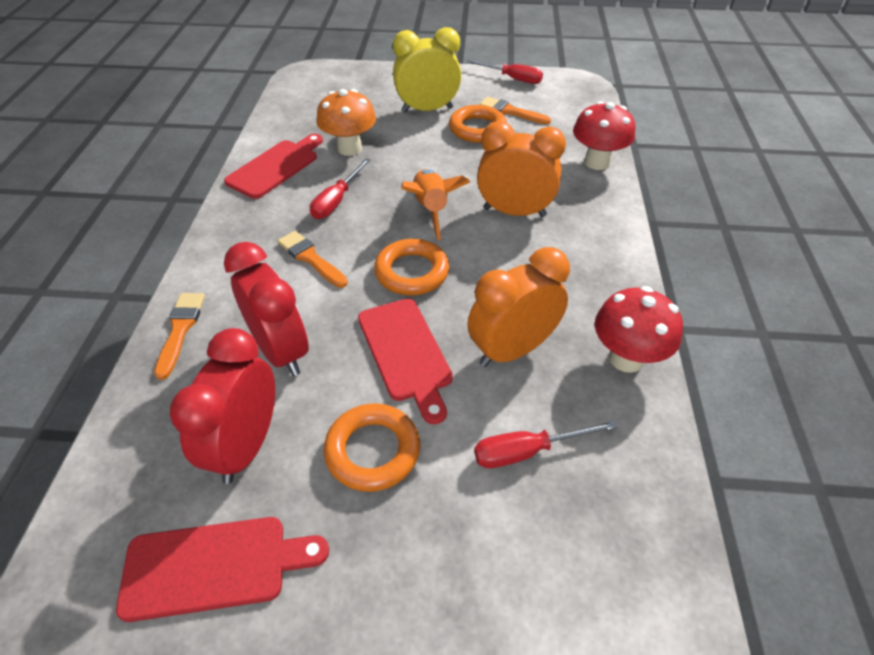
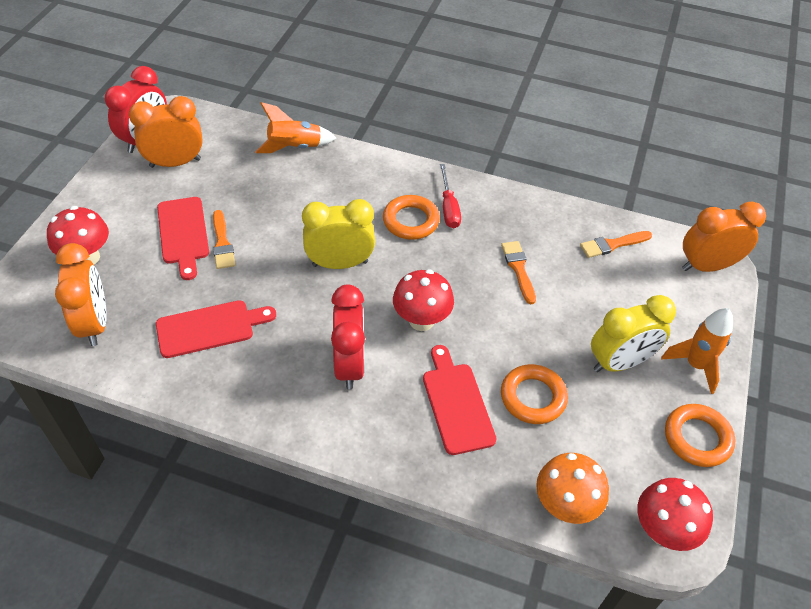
orange clock: [467,247,570,367] [477,121,566,217] = 2 -> [55,243,107,346] [129,96,203,168] [682,201,766,272] = 3
orange rocket: [401,169,470,240] = 1 -> [255,102,336,153] [661,308,733,394] = 2
red mushroom: [573,101,635,170] [595,286,683,373] = 2 -> [47,206,109,264] [393,269,454,331] [637,478,713,551] = 3
red screwdriver: [310,158,371,219] [466,59,543,84] [474,420,618,468] = 3 -> [440,164,461,228] = 1
yellow clock: [393,27,461,113] = 1 -> [302,199,375,269] [591,295,676,372] = 2

